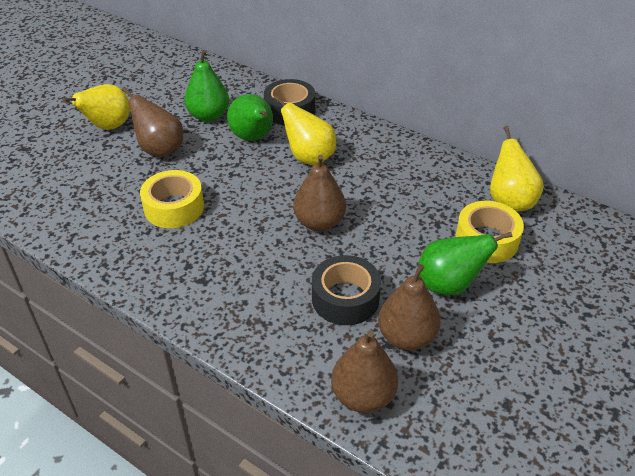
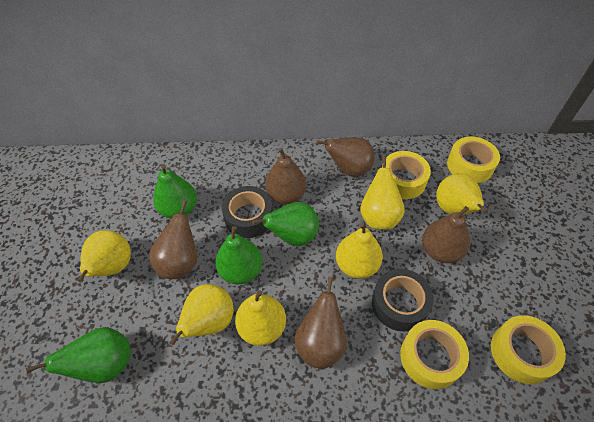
brown pear: [122,87,183,158] [293,155,346,231] [331,330,398,413] [378,264,441,351] = 4 -> [149,200,197,279] [265,148,306,204] [294,277,347,369] [316,137,375,177] [422,206,470,263] = 5
green pear: [184,50,229,122] [227,94,273,141] [418,232,513,295] = 3 -> [26,327,131,383] [153,165,197,219] [215,226,263,284] [252,202,319,246] = 4
yellow pear: [62,84,130,130] [273,95,336,165] [490,126,544,212] = 3 -> [78,230,131,283] [170,284,234,345] [235,290,286,346] [336,223,383,279] [360,155,405,229] [436,173,488,215] = 6
yellow tape: [140,170,204,228] [456,201,524,263] = 2 -> [382,151,431,199] [400,320,469,389] [447,137,500,183] [491,315,566,384] = 4

